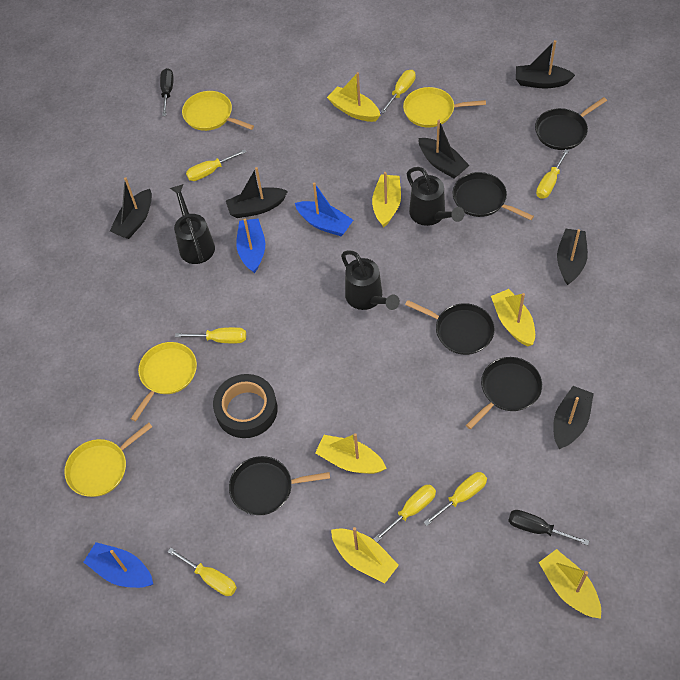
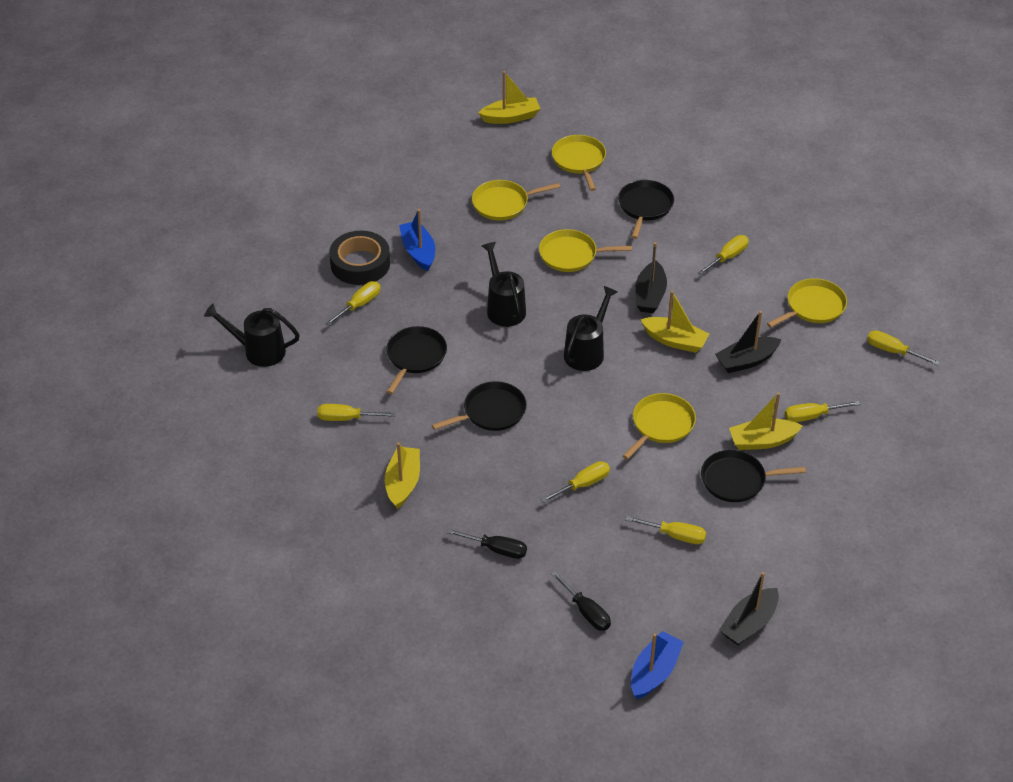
black boat: [110,177,152,239] [226,167,288,218] [419,120,469,178] [516,40,575,88] [553,386,594,449] [557,229,588,285] = 6 -> [635,242,667,313] [715,311,781,373] [719,572,779,645] = 3
black pan: [229,456,330,515] [405,300,495,355] [453,172,534,220] [466,357,542,429] [535,97,607,150] = 5 -> [386,326,447,394] [432,381,527,431] [618,180,674,239] [701,450,806,502] = 4
blue boat: [84,542,153,588] [236,219,265,273] [295,182,353,236] = 3 -> [399,209,435,271] [631,631,684,699] = 2
yellow boat: [315,433,387,474] [327,72,380,122] [331,527,399,583] [372,172,401,227] [491,289,535,346] [539,549,601,619] = 6 -> [385,442,420,509] [478,71,540,124] [641,291,709,353] [729,392,803,450] = 4
yellow pan: [64,423,152,497] [131,342,197,421] [182,91,254,131] [403,87,486,128] = 4 -> [472,180,560,220] [539,229,632,272] [552,135,606,191] [623,393,696,459] [767,278,847,328] = 5

